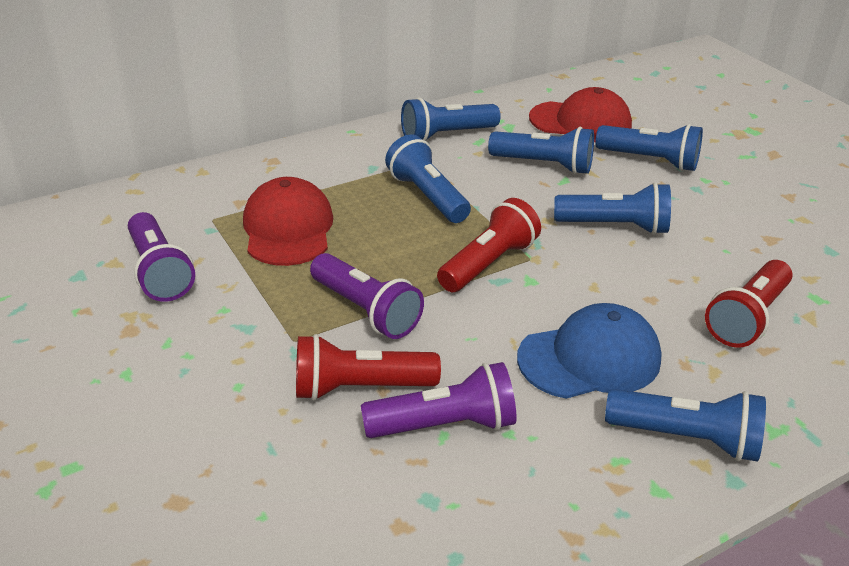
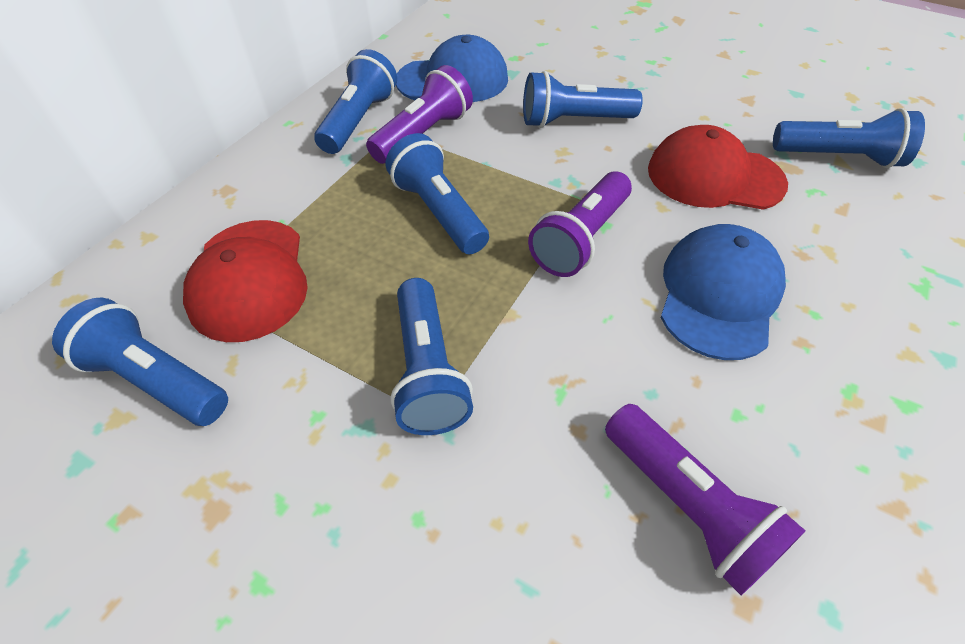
blue cap: [517,303,662,399] = 1 -> [396,35,508,102] [661,224,786,360] = 2
red flashlight: [296,334,441,401] [437,198,541,292] [705,260,793,348] = 3 -> none = 0

